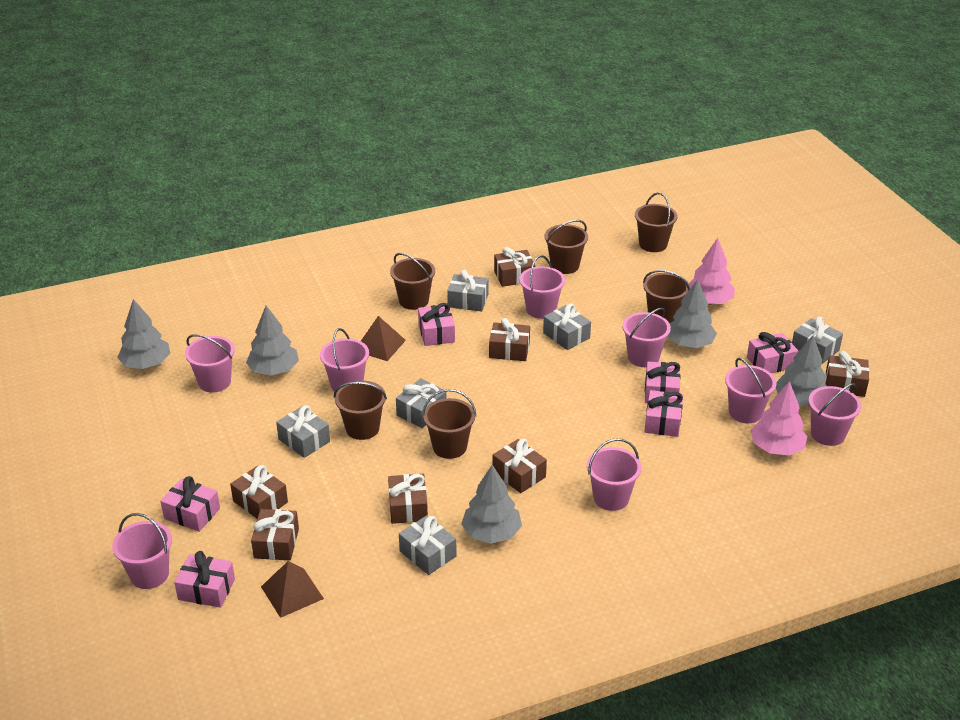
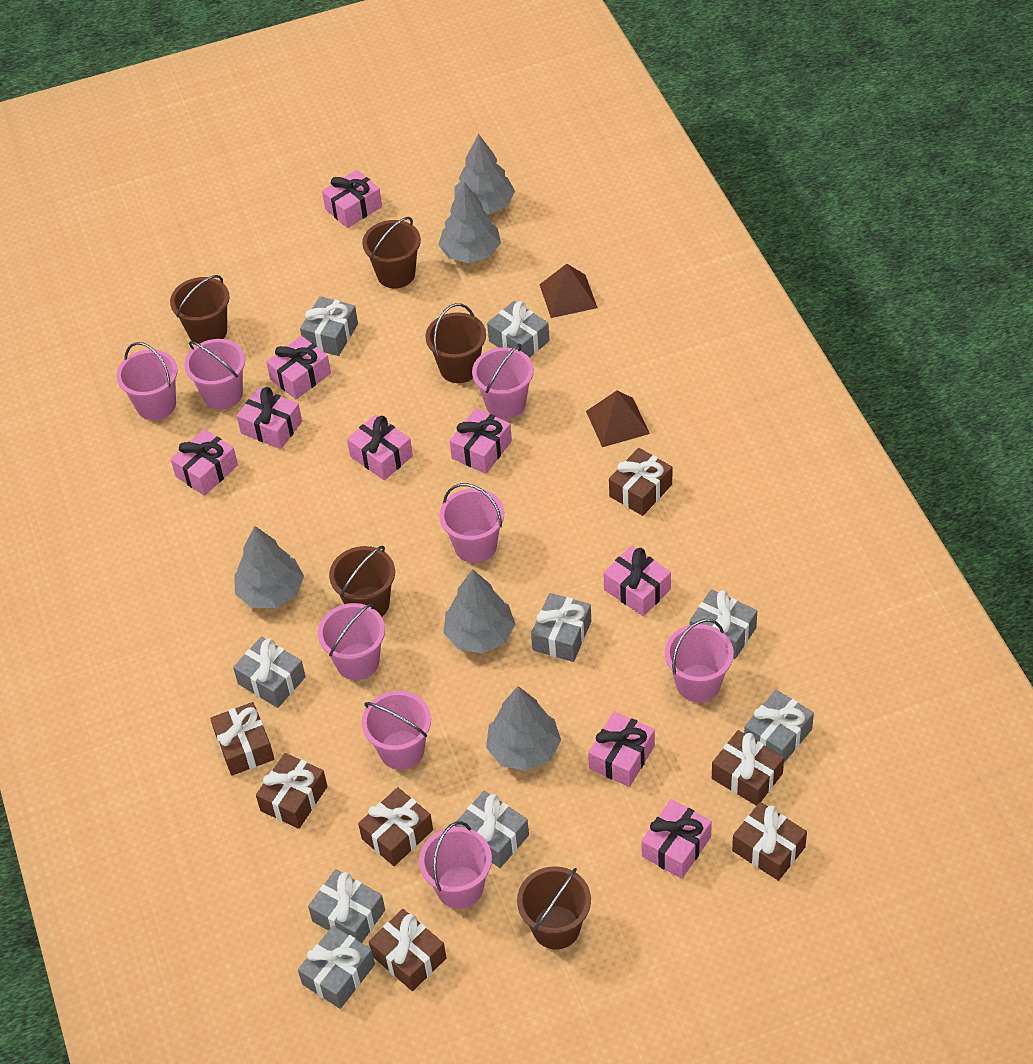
brown bucket: [334,381,387,440] [390,253,435,310] [422,389,476,459] [545,220,588,274] [635,193,678,252] [643,270,690,324] = 6 -> [170,275,230,344] [329,546,395,617] [362,217,421,288] [425,303,486,383] [517,866,591,950] = 5
grey gift: [276,405,330,458] [396,378,446,428] [399,515,457,575] [447,270,488,312] [543,303,591,350] [792,316,843,364] = 6 -> [233,637,306,708] [298,926,375,1009] [300,296,358,356] [308,869,385,943] [455,791,529,868] [487,301,549,358] [531,593,591,662] [690,589,757,659] [744,690,814,763] = 9
pink gift: [160,476,220,532] [174,551,235,608] [418,303,455,346] [644,390,683,437] [645,362,681,403] [747,332,798,373] = 6 -> [171,429,238,496] [237,387,302,449] [266,336,331,399] [322,170,382,228] [347,415,413,480] [450,408,512,474] [588,711,655,787] [603,546,671,616] [641,799,712,879] = 9
pink tree: [689,238,735,304] [750,381,807,456] = 2 -> none = 0

